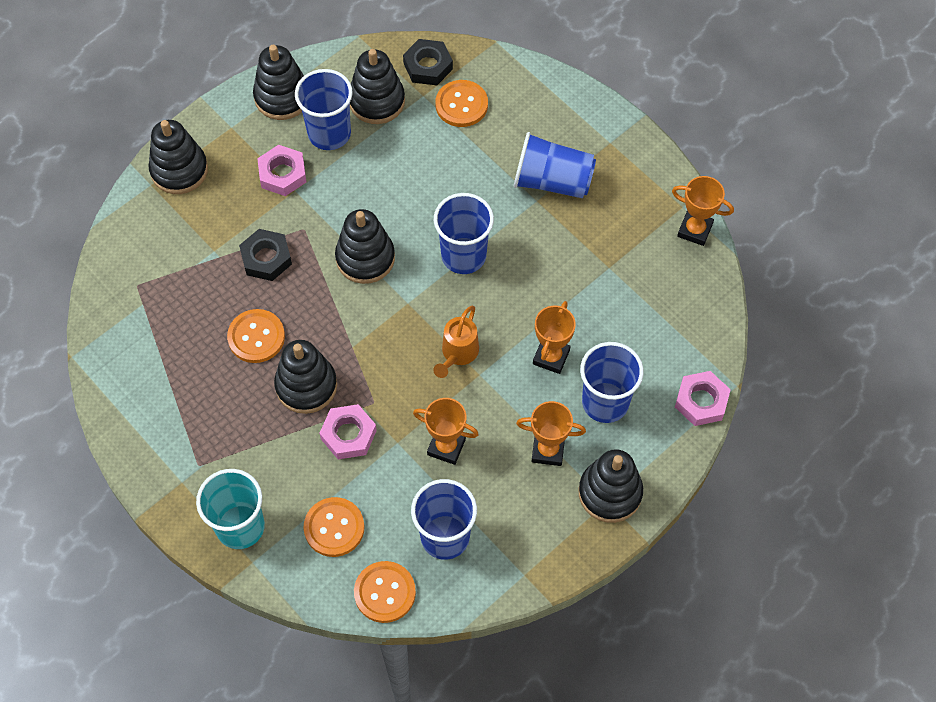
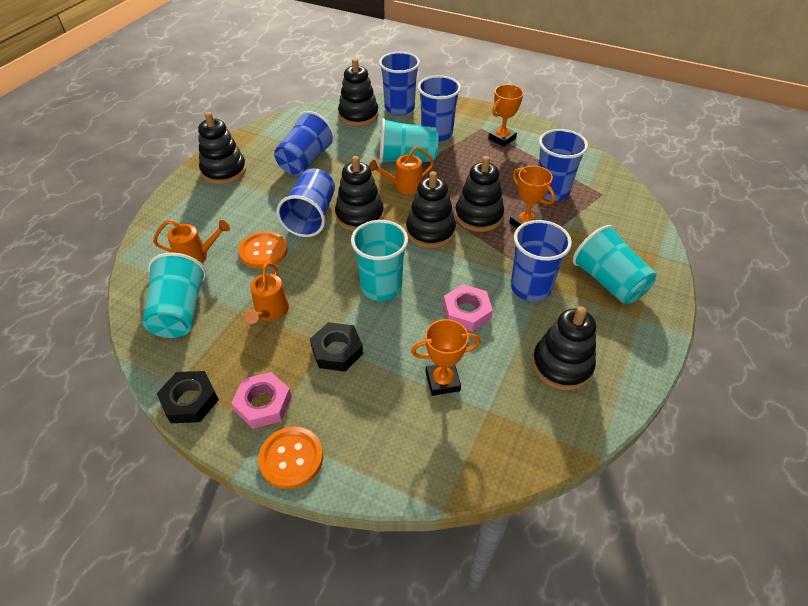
blue cup: [295,69,353,150] [411,479,477,560] [434,193,494,274] [514,132,596,198] [580,342,644,423] = 5 -> [274,111,335,175] [277,168,335,237] [379,52,420,115] [418,75,461,142] [511,220,572,301] [538,129,588,201] = 6
orange button: [227,309,285,363] [304,497,365,557] [354,561,416,623] [435,80,488,127] = 4 -> [238,231,288,269] [258,426,323,489] = 2
orange trophy: [413,398,479,465] [516,401,586,466] [533,301,576,374] [672,176,734,246] = 4 -> [411,319,480,396] [488,84,524,147] [509,166,555,228] = 3
orange watering can: [433,306,479,378] = 1 -> [153,220,230,264] [244,262,289,324] [369,147,434,194] = 3
pink nut: [257,145,306,196] [319,404,377,459] [675,371,731,426] = 3 -> [231,372,292,429] [443,284,493,332] = 2
turquoise cup: [196,469,265,549] = 1 -> [143,253,206,338] [351,220,408,301] [380,118,438,163] [573,225,657,304] = 4

